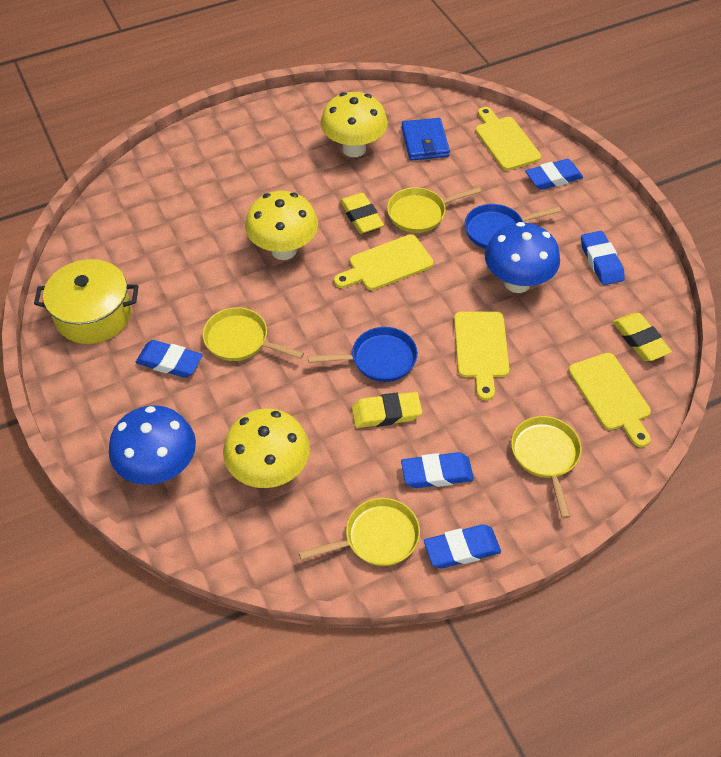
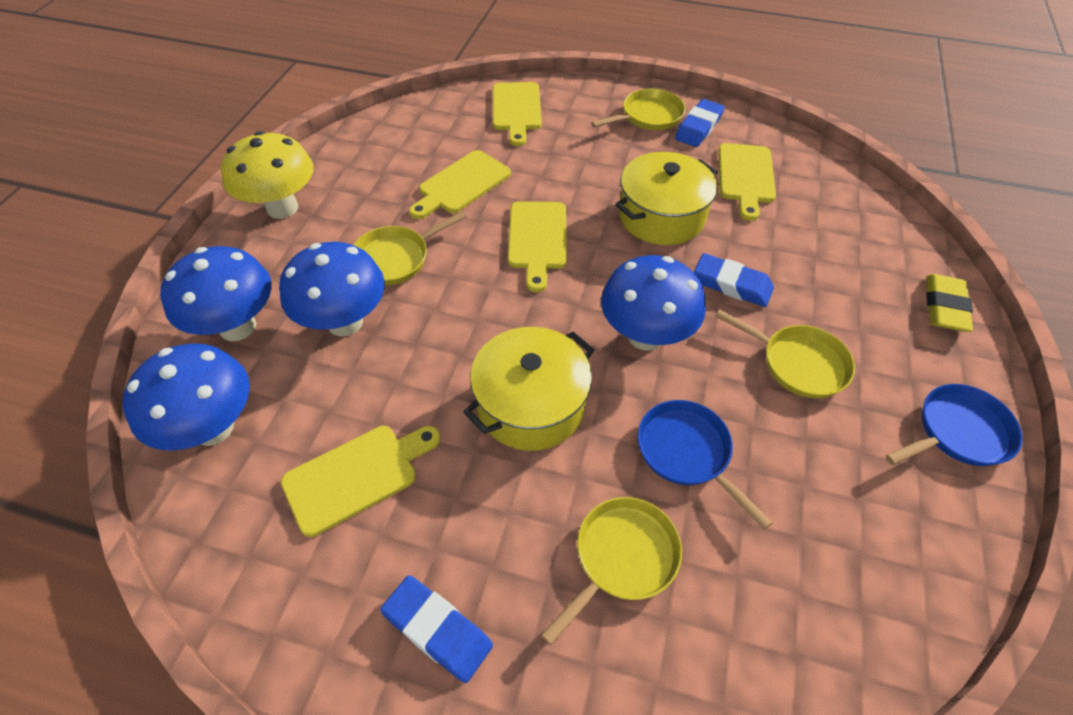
blue eraser: [136,340,203,378] [401,452,474,488] [424,525,501,568] [525,159,583,190] [581,231,625,285] = 5 -> [380,575,493,683] [675,99,724,147] [694,253,774,307] = 3
blue mushroom: [109,405,196,485] [485,222,560,293] = 2 -> [123,344,250,451] [160,246,272,341] [279,242,385,336] [601,255,706,351] = 4
blue wallet: [401,118,450,161] = 1 -> none = 0
yellow cutting board: [334,235,433,290] [454,312,509,400] [476,107,541,170] [569,353,651,447] = 4 -> [281,426,441,537] [409,150,511,219] [493,82,542,146] [508,201,567,292] [718,143,776,221] = 5
yellow eraser: [340,193,384,234] [352,392,422,428] [613,313,672,361] = 3 -> [926,274,973,332] = 1
yellow mushroom: [223,408,310,488] [245,191,318,260] [321,92,388,157] = 3 -> [221,131,314,219] = 1
yellow pot: [34,259,139,344] = 1 -> [463,327,594,451] [615,152,718,245] = 2

